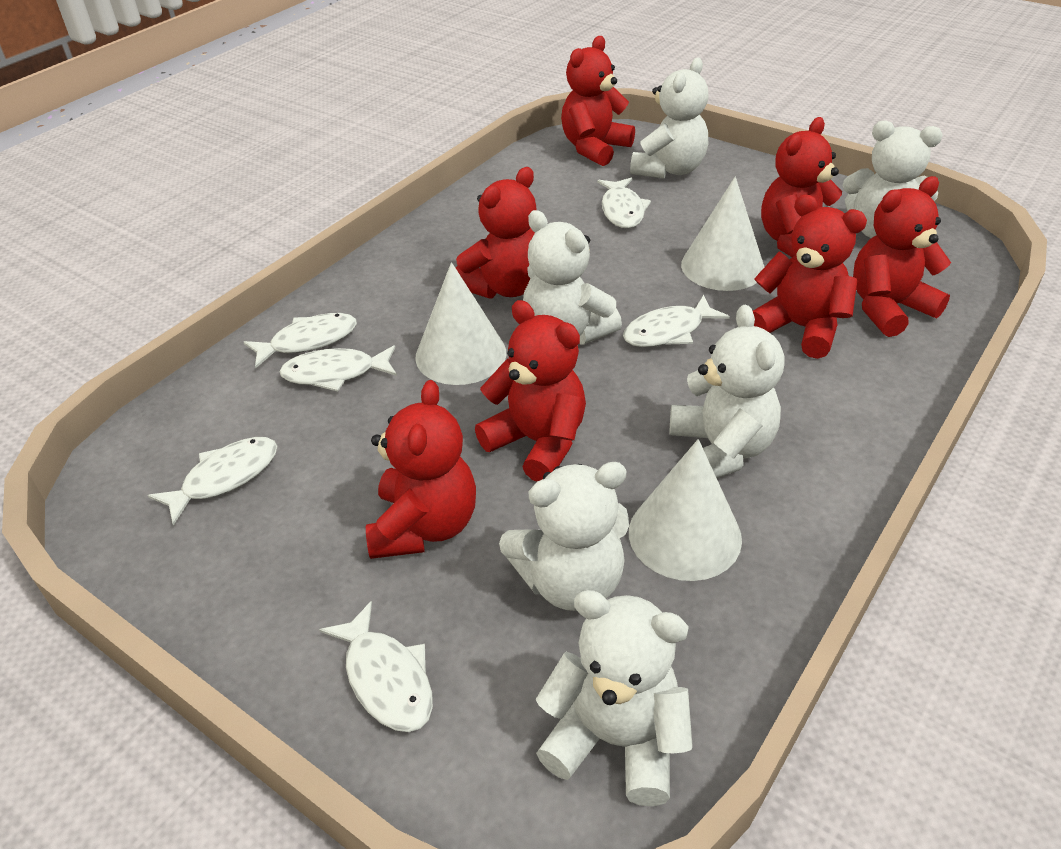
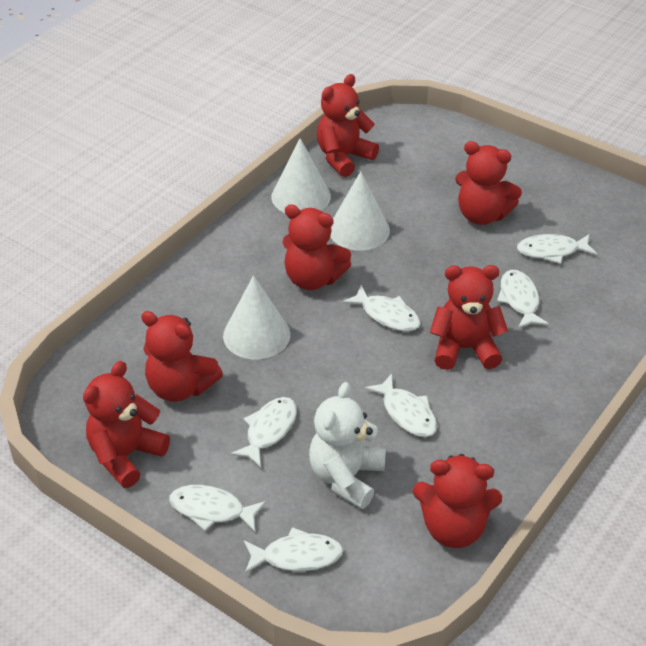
white fish: [148,437,277,526] [244,313,357,368] [279,345,397,391] [319,601,433,732] [597,178,651,228] [623,295,730,347] = 6 -> [169,485,266,532] [230,397,297,468] [244,527,343,574] [342,285,421,331] [365,374,437,437] [497,270,549,329] [517,234,597,264] = 7
white teddy bear: [499,462,629,611] [523,210,622,345] [535,590,693,806] [630,58,709,179] [670,305,784,478] [843,121,942,238] = 6 -> [309,382,386,509] = 1

